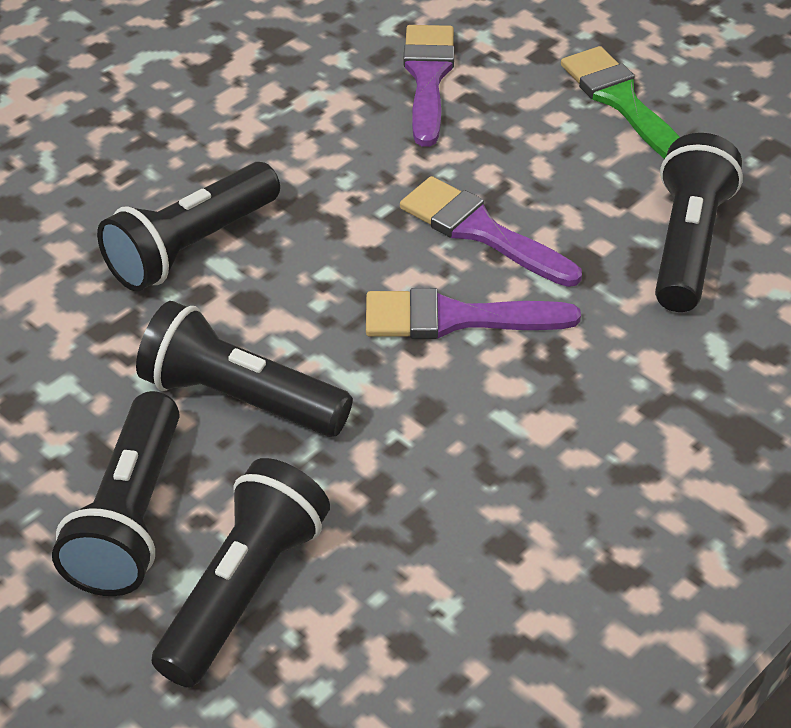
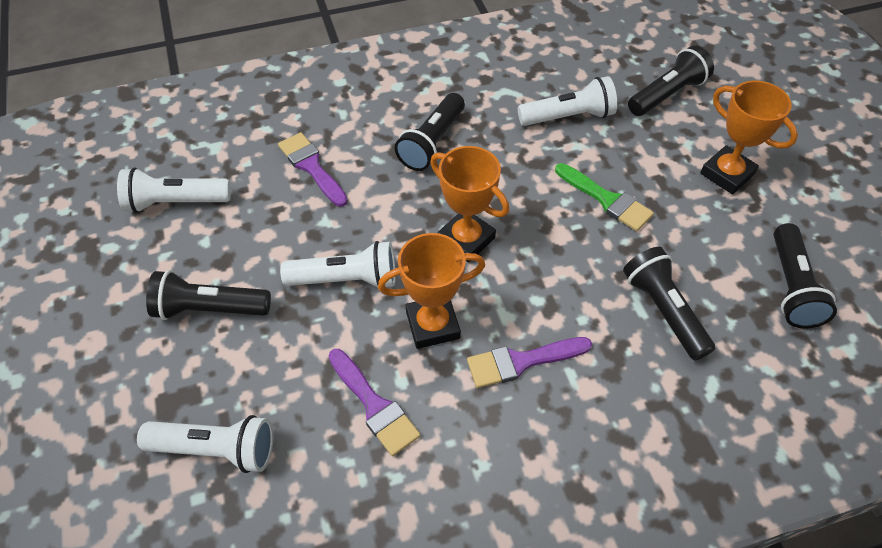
orange trophy: none = 0 -> [378,233,485,349] [430,146,509,263] [700,81,798,194] = 3
white flashlight: none = 0 -> [117,168,231,213] [137,415,273,473] [280,241,395,288] [518,76,617,126] = 4

